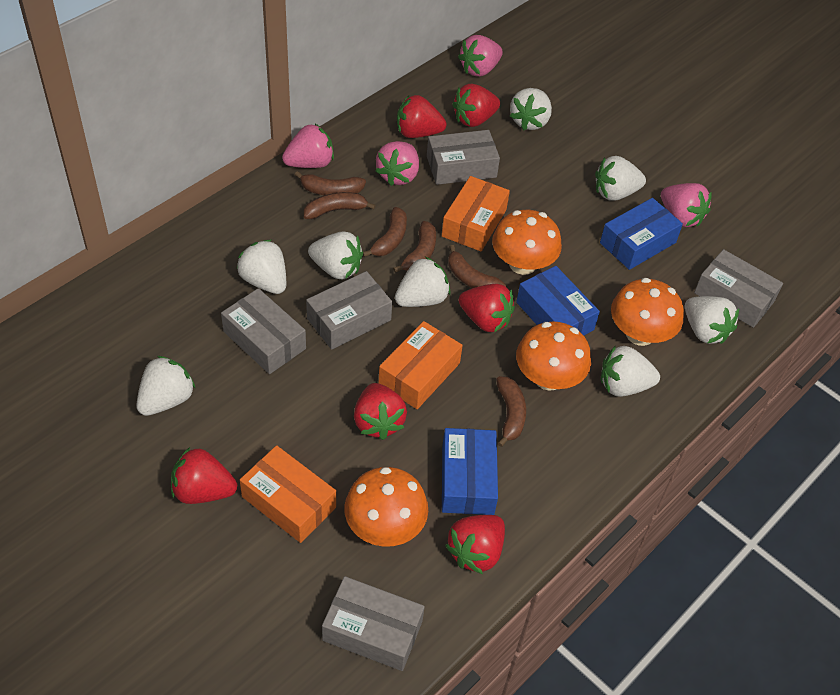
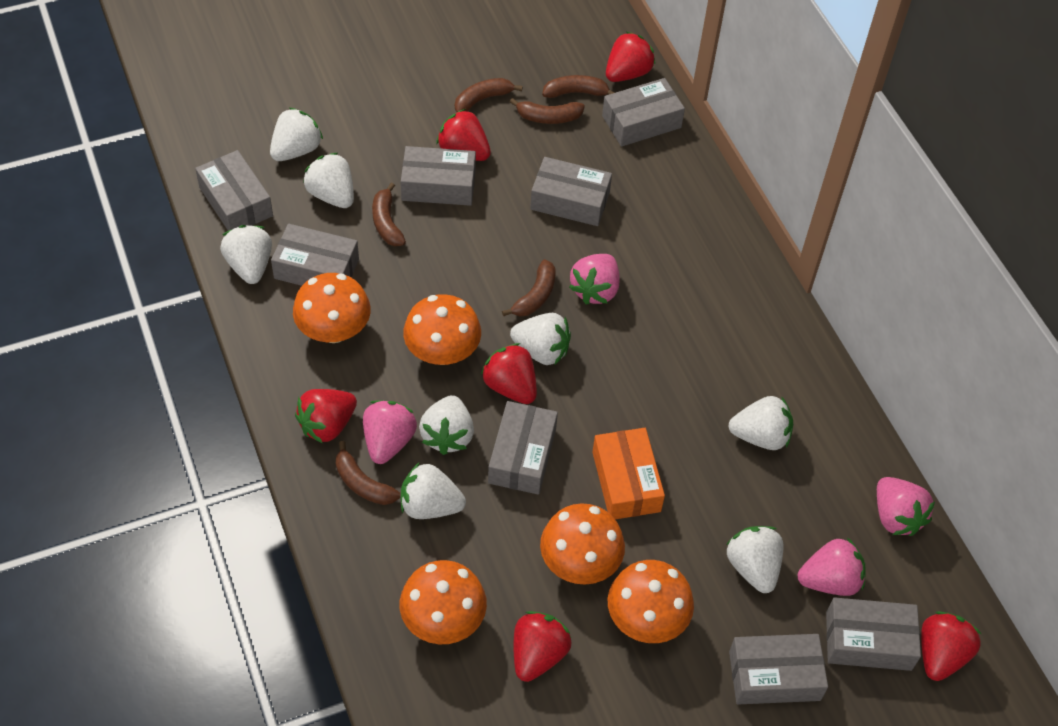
blue box: [442,428,498,515] [516,266,600,336] [600,198,683,270] = 3 -> none = 0
grey box: [221,288,306,374] [306,271,392,350] [322,576,425,671] [427,130,500,185] [694,249,783,328] = 5 -> [195,150,273,231] [271,224,359,286] [401,146,476,206] [488,401,558,495] [530,157,612,226] [602,78,685,147] [729,634,828,705] [826,597,921,671] = 8
orange box: [240,445,336,543] [378,321,463,409] [442,176,510,252] = 3 -> [592,428,665,519] = 1
orange mushroom: [344,467,428,547] [492,210,562,275] [516,322,591,391] [611,278,684,346] = 4 -> [293,273,371,343] [400,560,487,644] [403,294,481,365] [540,503,625,585] [608,560,694,643] = 5

